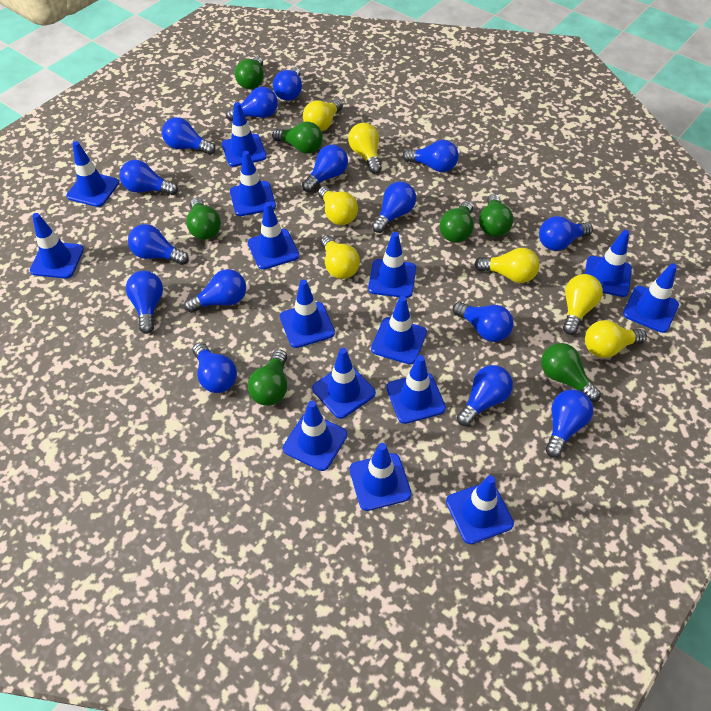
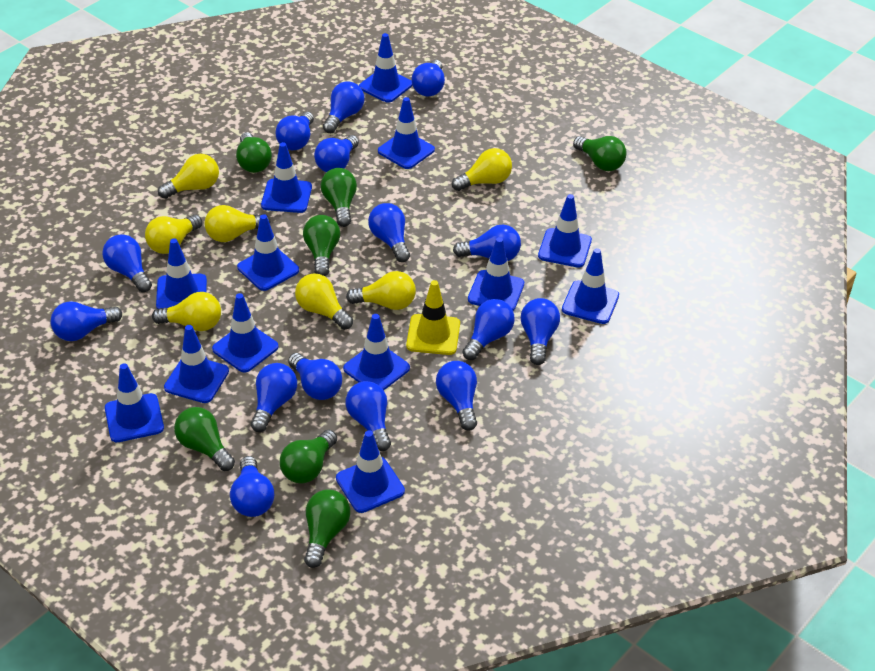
blue traffic cone: [30,213,84,279] [67,141,119,207] [222,102,267,167] [230,151,276,216] [248,202,299,270] [280,279,335,348] [283,401,347,471] [312,348,376,419] [349,443,412,511] [368,232,416,298] [371,296,427,365] [386,355,446,424] [446,475,514,544] [585,230,632,297] [623,263,679,333] = 15 -> [105,363,164,442] [156,238,207,309] [164,325,229,403] [212,293,278,373] [237,214,299,291] [261,142,312,213] [336,430,405,513] [343,314,410,390] [359,33,413,103] [378,97,435,169] [468,237,524,311] [538,194,592,268] [562,248,619,324] = 13
yellow traffic cone: none = 0 -> [406,280,460,355] = 1

